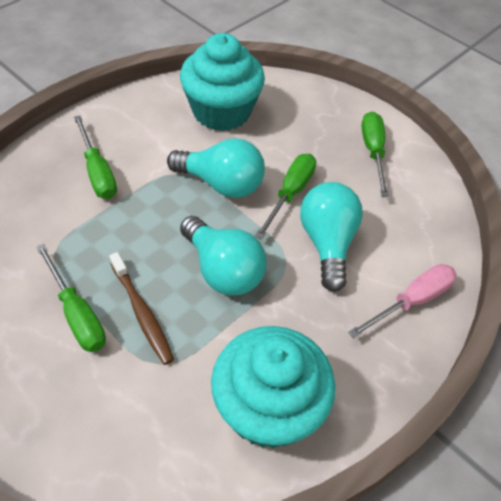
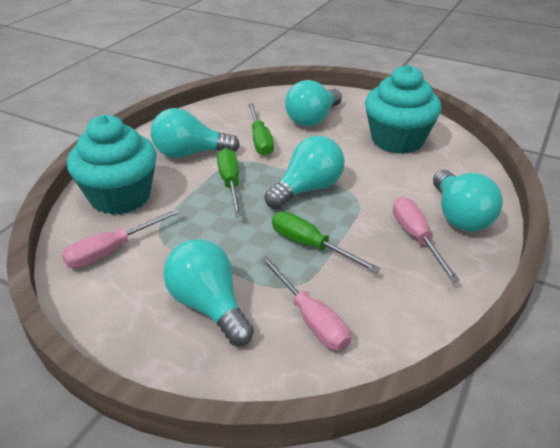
brown toothbrush: [109,252,174,365] = 1 -> none = 0
green screwdriver: [36,244,106,352] [74,115,117,199] [255,154,316,240] [362,111,389,197] = 4 -> [217,148,242,217] [248,103,274,156] [272,211,380,273] = 3
pink screwdriver: [348,264,457,339] = 1 -> [62,209,180,268] [261,256,351,351] [393,197,460,282] = 3
turquoise light bulb: [167,138,265,198] [180,216,267,296] [300,182,363,292] = 3 -> [151,108,240,158] [163,239,254,346] [265,136,345,209] [285,80,342,126] [433,170,503,231] = 5

